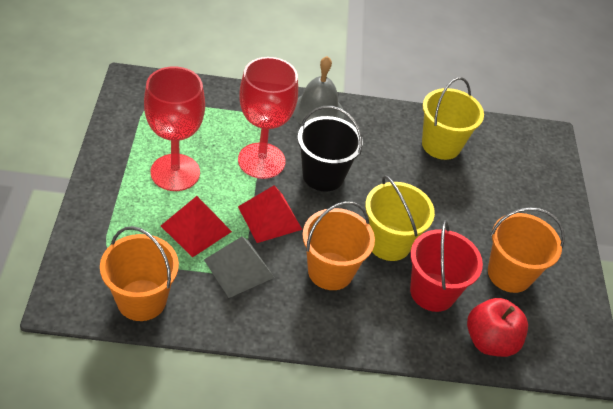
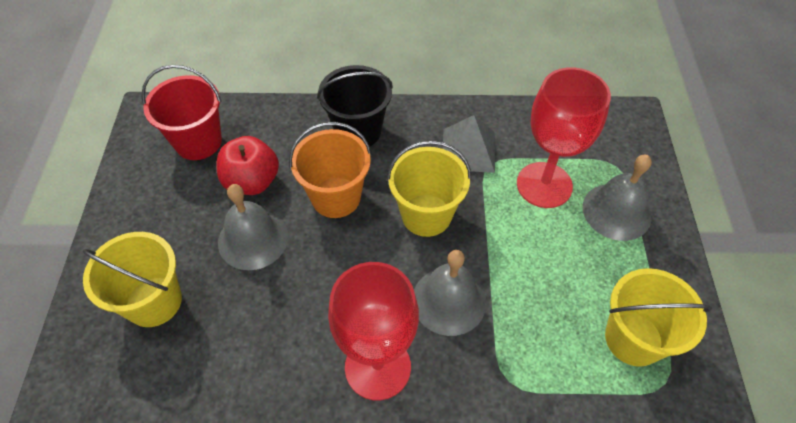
grey bell: [293,56,344,124] = 1 -> [218,184,288,270] [414,250,487,336] [583,155,652,241] = 3
orange bucket: [100,226,179,321] [302,201,375,290] [488,207,565,293] = 3 -> [289,122,372,218] = 1
red pyramid: [161,196,232,257] [238,185,303,243] = 2 -> none = 0
yellow bucket: [365,175,435,261] [422,77,484,160] = 2 -> [83,232,182,327] [387,141,471,237] [605,268,712,367] = 3

